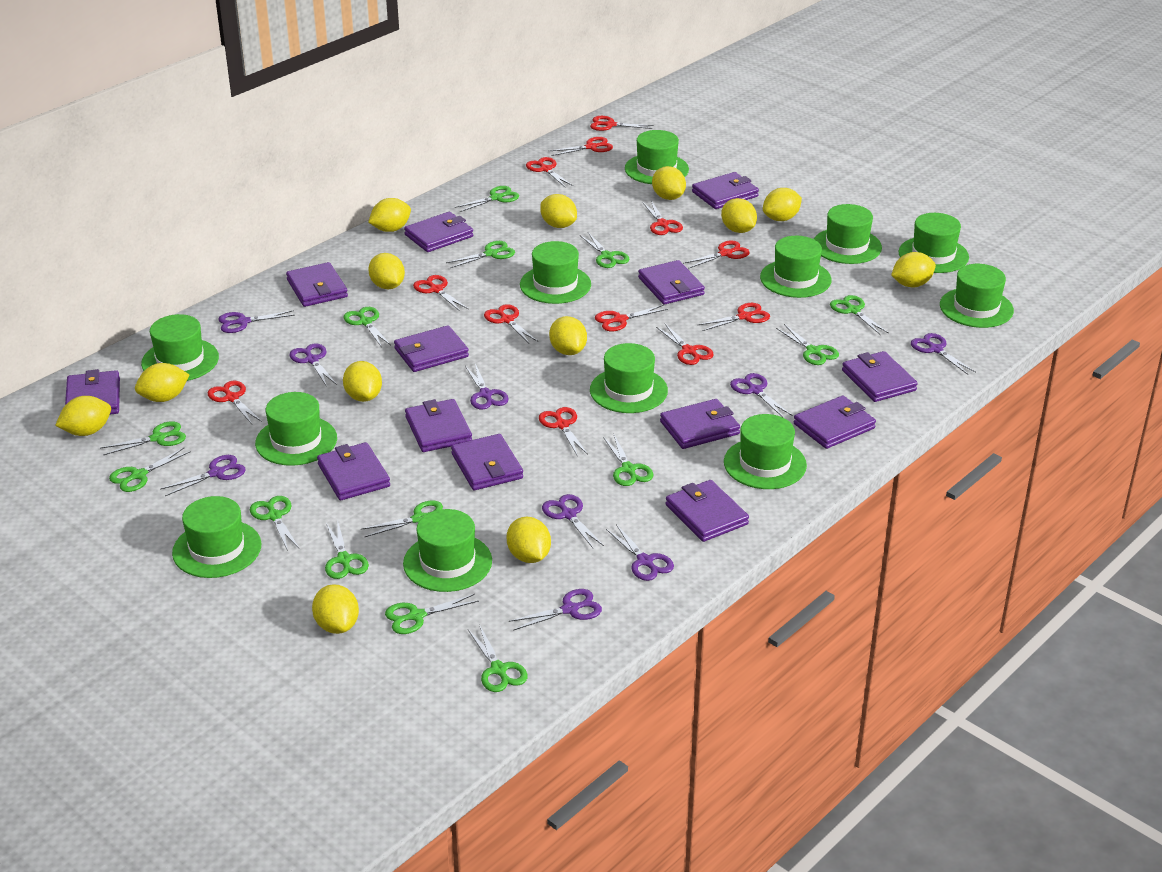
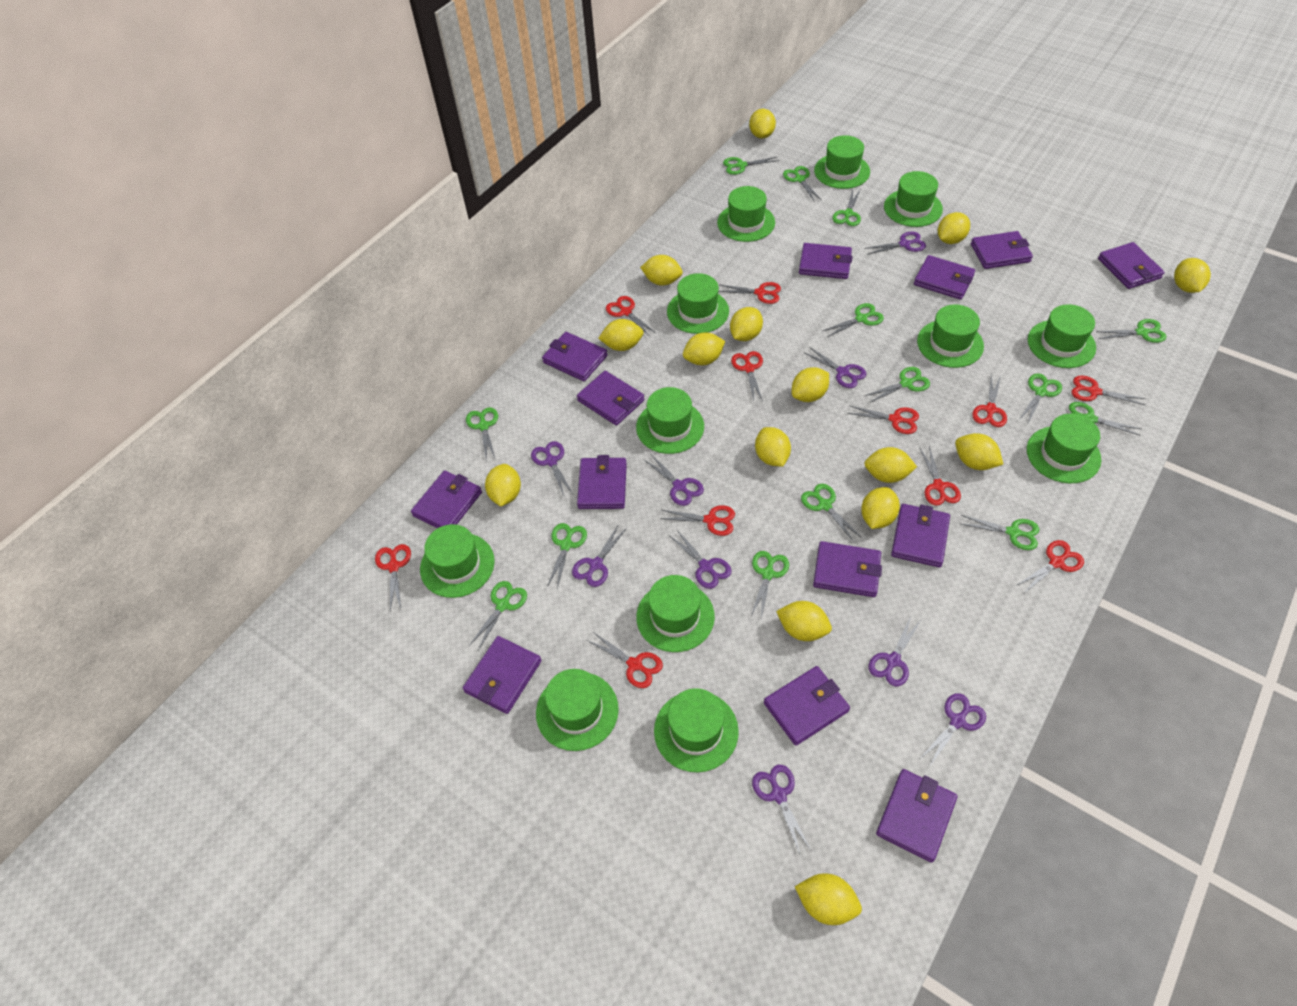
red scissors: [208,381,262,424] [413,275,469,311] [484,304,538,344] [526,157,573,188] [539,407,588,457] [550,137,613,156] [590,116,654,131] [595,305,668,331] [642,200,683,235] [656,323,714,365] [683,240,750,269] [698,303,770,331] = 12 -> [375,544,411,611] [588,633,663,688] [606,296,656,337] [660,505,735,536] [718,282,781,304] [731,351,763,401] [847,406,919,434] [919,446,961,506] [972,375,1007,427] [1017,540,1084,593] [1071,376,1145,405] = 11
yellow lemon: [55,396,111,436] [135,363,190,402] [312,584,359,634] [343,361,382,402] [368,198,411,232] [368,253,405,289] [507,517,551,563] [540,194,577,228] [549,316,587,355] [652,166,686,200] [721,198,757,233] [763,188,802,221] [891,252,936,287] = 13 -> [485,464,521,506] [598,319,644,351] [640,255,683,286] [683,332,725,365] [730,307,763,341] [749,109,776,139] [755,427,791,467] [776,601,832,641] [792,367,829,402] [795,873,862,925] [861,487,900,529] [864,447,917,483] [938,212,970,244] [955,433,1003,470] [1174,258,1211,293] = 15

